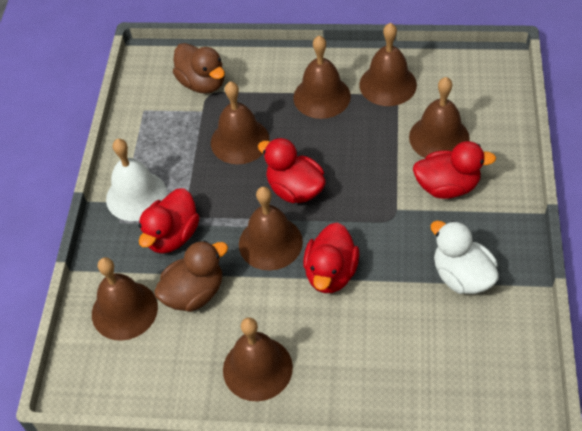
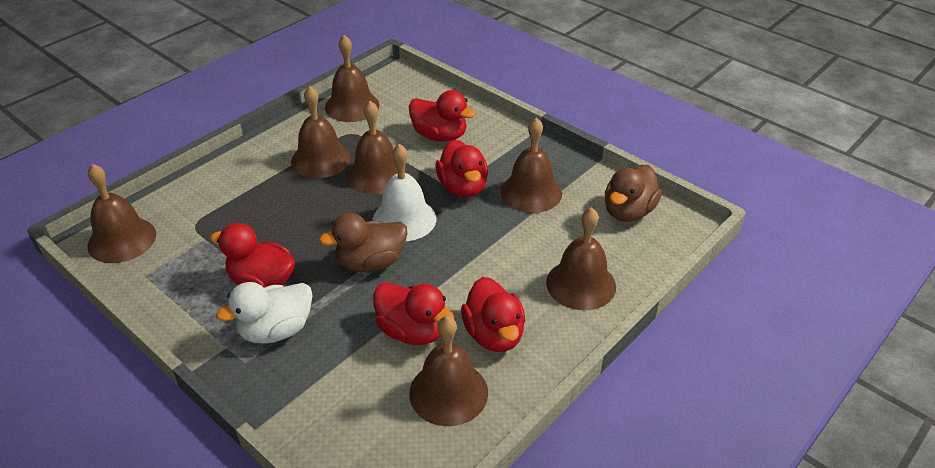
red duck: [139,188,199,254] [258,138,326,203] [303,222,359,293] [413,141,496,199] = 4 -> [210,223,295,287] [373,282,454,345] [409,90,475,142] [436,140,488,198] [461,277,525,352] = 5

